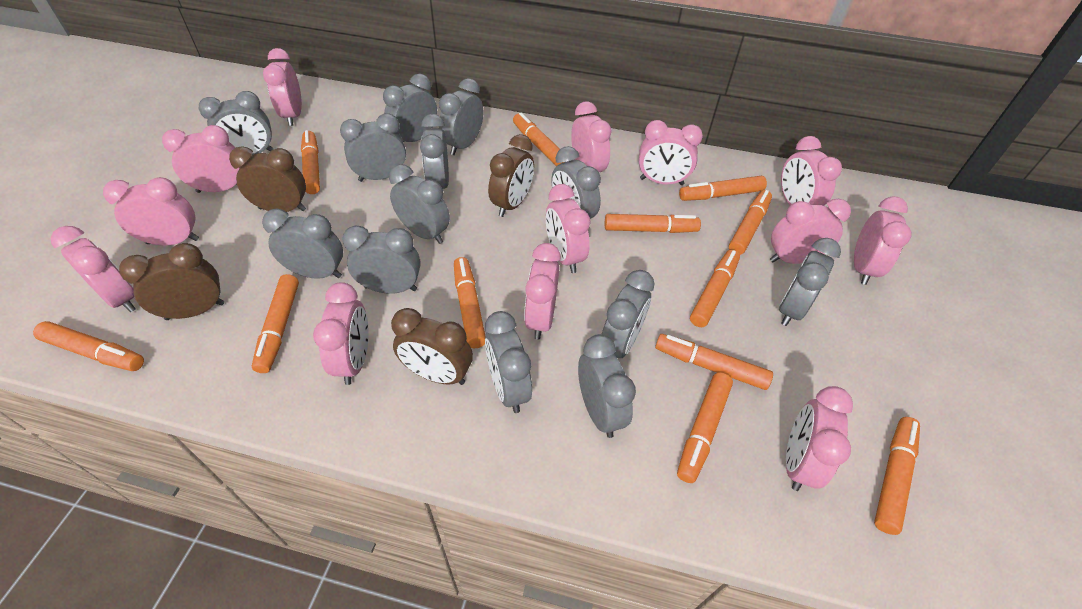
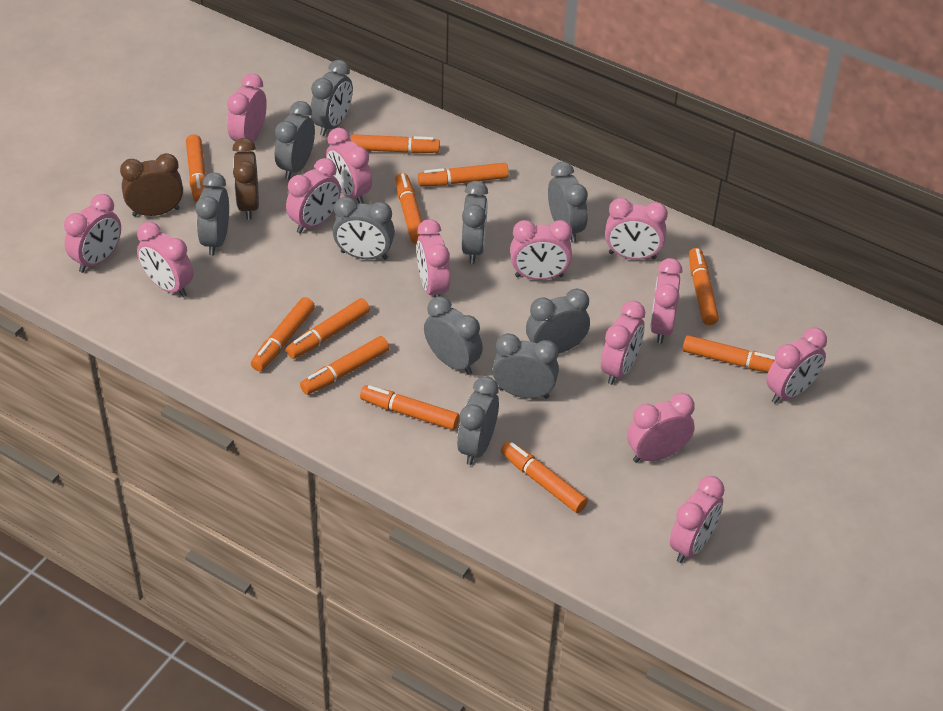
brown clock: [119,243,224,320] [229,146,306,212] [391,308,473,385] [488,134,534,217] = 4 -> [120,153,183,217] [232,138,259,220] = 2
grey clock: [199,91,274,155] [262,208,343,279] [340,113,406,182] [342,225,421,294] [383,74,437,143] [389,164,450,244] [420,114,449,189] [439,78,483,155] [485,311,532,413] [552,146,601,219] [578,334,636,438] [602,270,654,358] [779,238,841,326] = 13 -> [196,173,229,256] [275,101,315,180] [311,60,353,136] [333,197,395,260] [424,296,483,375] [457,376,499,465] [462,181,488,264] [492,333,559,399] [526,289,590,354] [548,162,588,243] = 10
orange marker: [33,321,144,371] [252,274,299,373] [301,130,320,194] [454,257,485,348] [513,113,564,166] [605,214,701,233] [655,334,773,390] [677,373,733,483] [679,176,767,201] [690,250,740,327] [729,190,772,255] [874,417,920,535] = 12 -> [186,134,207,203] [251,297,315,371] [286,298,370,359] [300,336,389,395] [350,134,440,154] [360,385,460,430] [395,173,422,244] [418,163,509,186] [501,441,588,513] [683,335,775,372] [689,248,719,325] = 11

